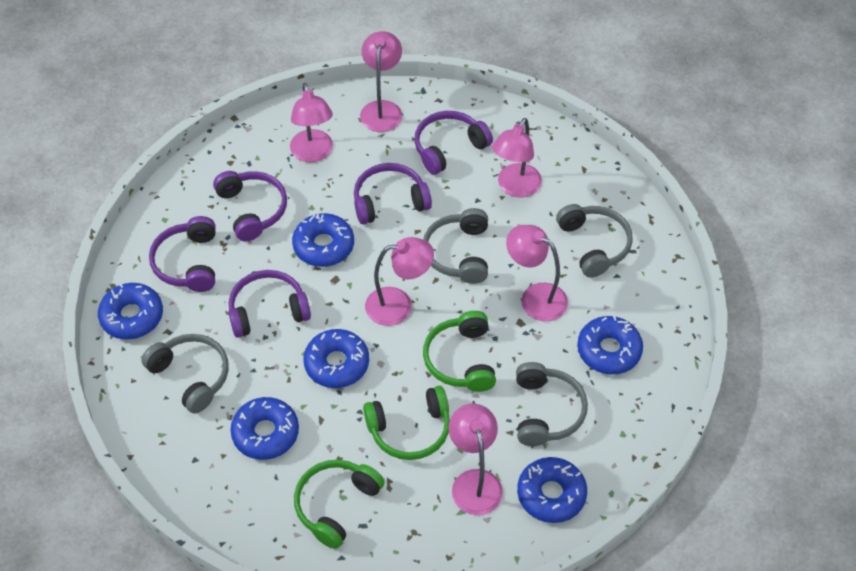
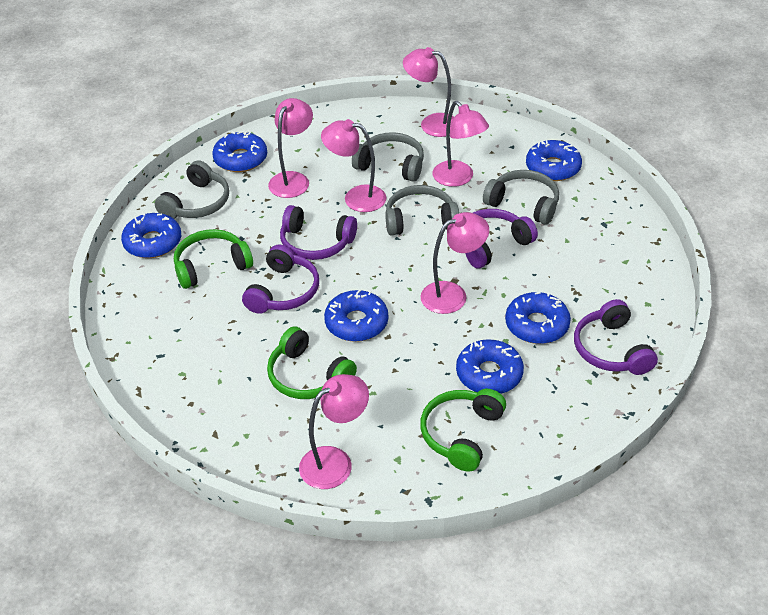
purple headphones: [149,216,216,292] [213,171,287,241] [229,270,311,338] [354,163,432,224] [414,111,493,175] = 5 -> [242,244,319,314] [280,205,357,260] [465,209,538,268] [574,299,658,375] = 4

